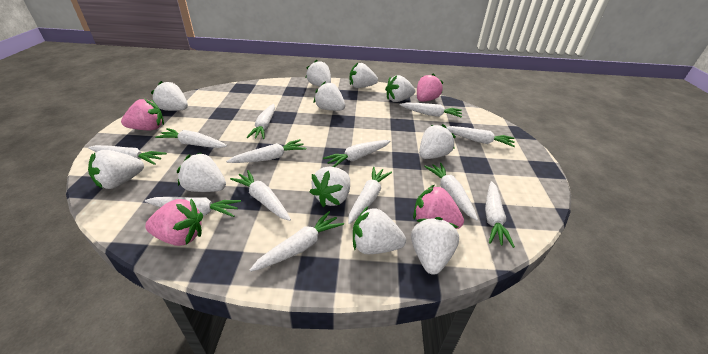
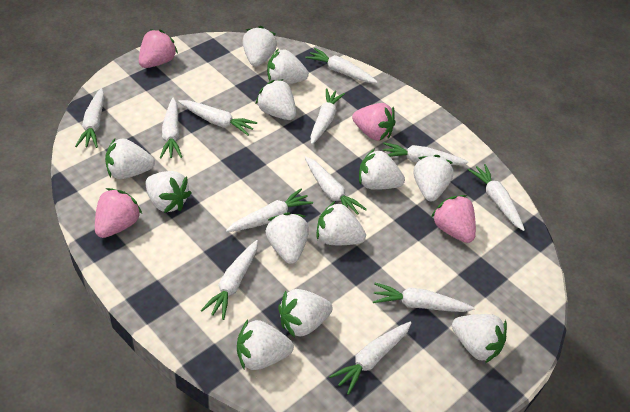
white carrot: [88,145,167,165] [145,197,241,217] [155,128,227,148] [226,139,306,163] [230,170,291,221] [246,104,275,139] [250,211,344,272] [323,140,390,167] [348,167,392,224] [400,103,462,118] [424,163,478,221] [447,126,515,147] [485,181,515,248] = 13 -> [75,88,104,148] [160,98,182,158] [178,100,257,136] [201,240,258,320] [226,188,313,232] [305,48,378,83] [305,156,367,215] [311,88,345,144] [329,321,412,395] [373,283,475,312] [383,142,468,165] [468,164,525,231] = 12
white strawberry: [88,150,144,189] [151,81,188,111] [177,153,226,192] [306,60,331,87] [310,167,350,207] [314,81,345,111] [350,63,378,88] [353,207,406,254] [385,75,415,102] [411,217,459,275] [419,124,456,159] = 11 -> [105,138,155,179] [145,171,191,213] [237,320,294,370] [243,26,277,67] [256,79,296,120] [266,212,309,264] [267,49,309,84] [278,289,333,338] [317,201,366,245] [359,149,405,190] [414,155,454,201] [452,314,507,363] = 12

